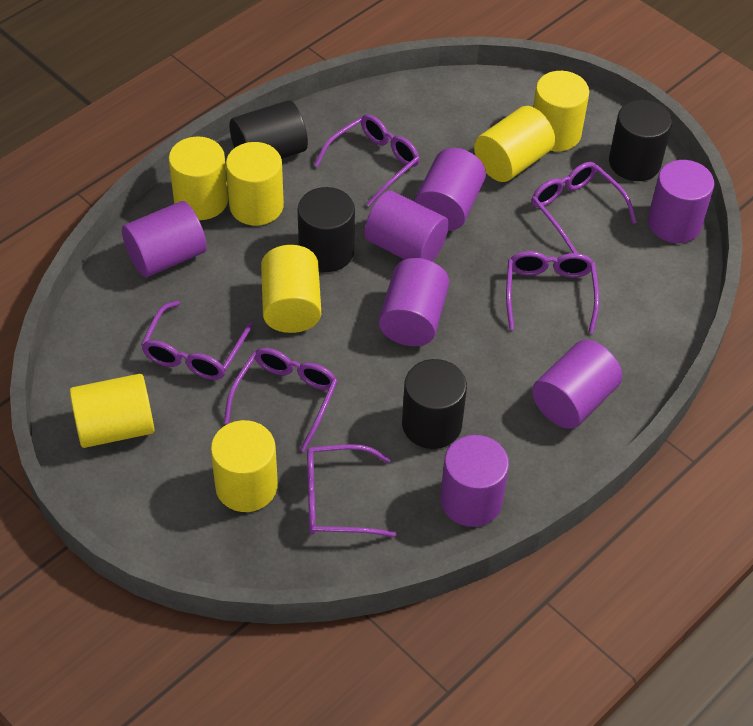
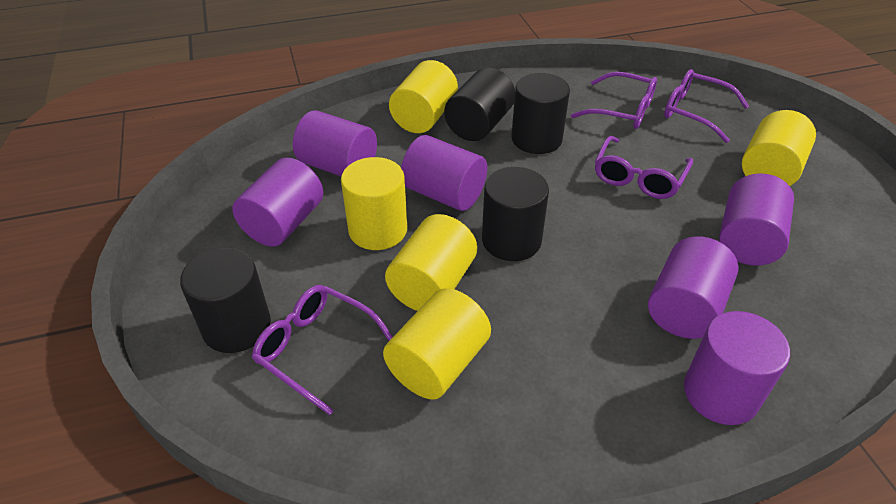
purple cylinder: [122,201,207,277] [364,191,449,262] [379,258,449,346] [414,148,486,231] [440,435,509,527] [532,340,622,429] [648,160,714,243] = 7 -> [232,158,323,247] [293,110,377,176] [401,135,487,211] [648,236,739,339] [684,311,790,425] [719,173,794,266] = 6
purple glasses: [141,301,253,380] [224,348,338,452] [307,444,396,537] [314,114,420,207] [506,251,599,333] [531,162,637,253] = 6 -> [252,285,393,415] [571,72,657,129] [595,136,693,199] [664,69,749,143] = 4
yellow cylinder: [70,374,155,448] [169,136,228,220] [211,420,278,512] [226,142,284,226] [261,245,321,333] [474,106,555,182] [533,71,589,152] = 7 -> [341,157,407,250] [383,288,491,400] [385,214,477,311] [389,60,458,133] [742,110,816,186] = 5

